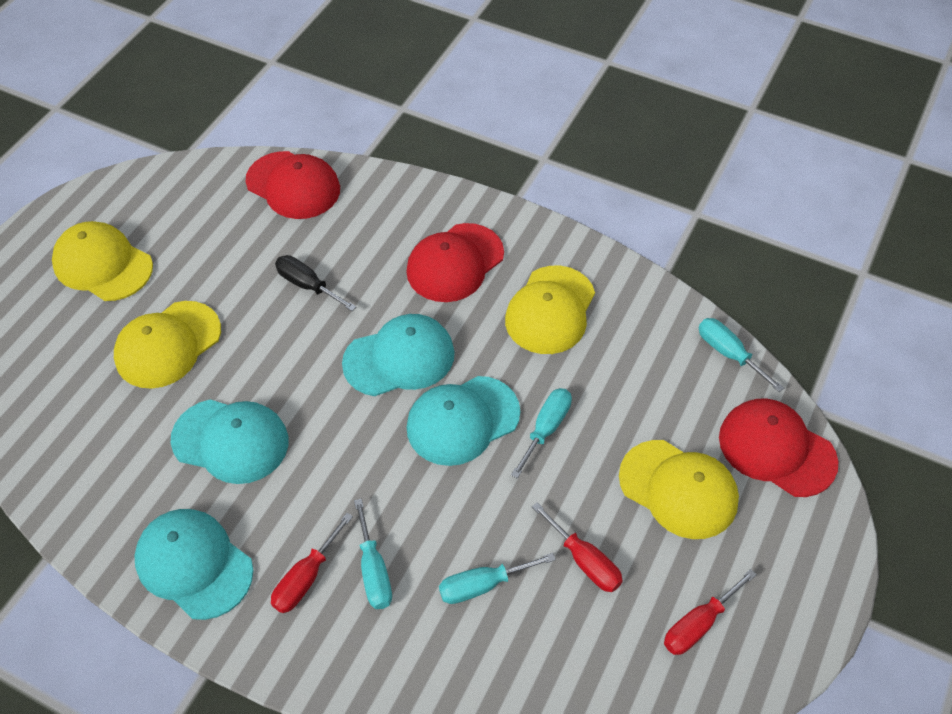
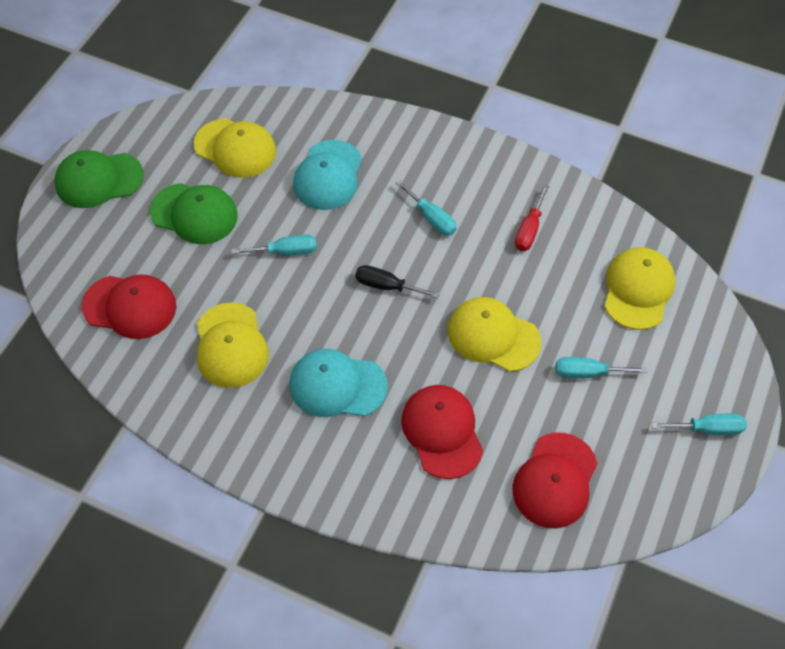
green cap: none = 0 -> [54,150,144,208] [150,183,238,244] = 2
red screwdriver: [271,513,353,613] [532,502,623,592] [664,569,757,655] = 3 -> [515,185,549,251] = 1
turquoise cap: [134,509,253,620] [171,399,288,484] [342,314,455,396] [406,376,520,466] = 4 -> [289,349,387,417] [293,140,362,210] = 2

